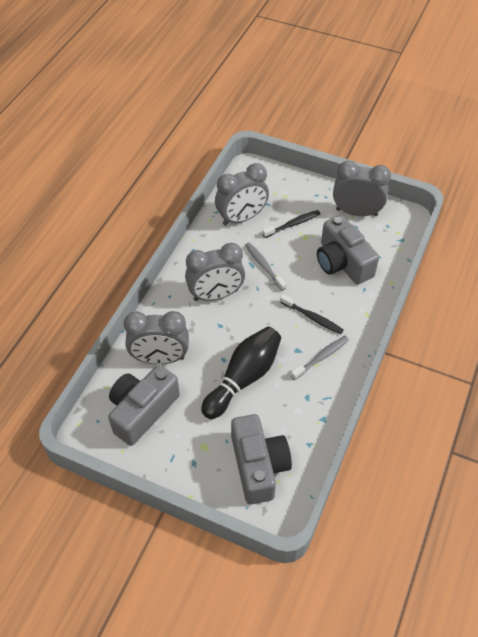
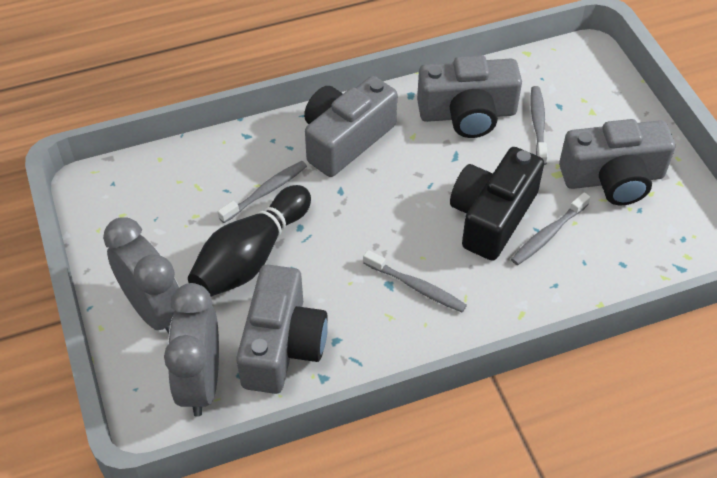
black camera: none = 0 -> [450,147,544,261] = 1
black toothbrush: [262,210,320,238] [280,294,344,334] = 2 -> none = 0
grey camera: [108,365,180,446] [231,414,292,505] [317,215,379,285] = 3 -> [236,265,328,394] [304,76,398,177] [417,55,522,138] [559,119,675,205] = 4
grey clock: [123,311,189,364] [185,243,245,301] [215,163,269,226] [333,160,391,216] = 4 -> [103,217,179,333] [164,283,219,417] = 2
grey toothbrush: [245,242,286,291] [291,336,349,380] = 2 -> [218,161,307,223] [363,250,467,312] [511,192,590,265] [530,86,548,165] = 4

